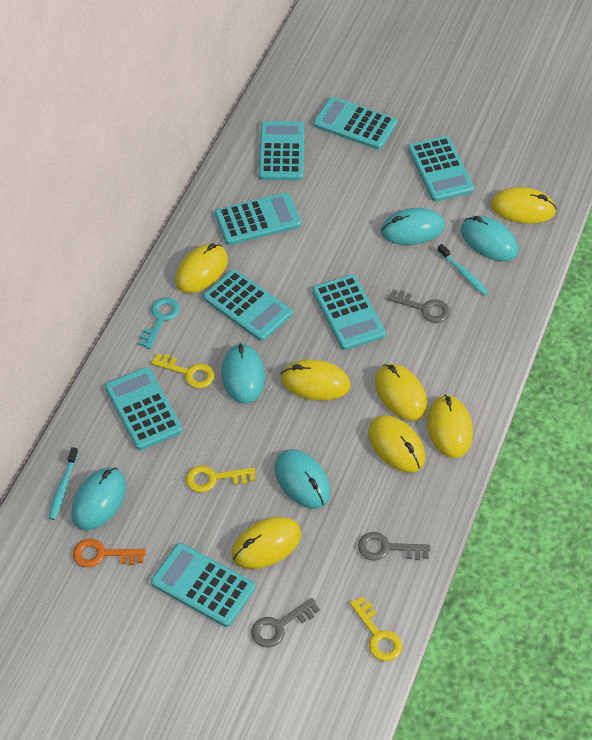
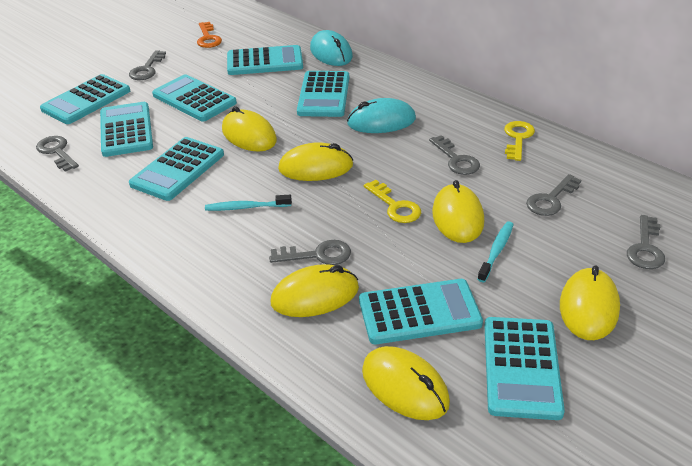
grey key: [251,598,320,648] [358,532,430,561] [387,289,450,323] = 3 -> [36,136,79,172] [129,50,166,80] [269,240,351,265] [429,135,480,175] [526,174,581,216] [627,215,665,269] = 6
turquoise key: [139,297,180,349] = 1 -> none = 0
turquoise mouse: [71,468,126,530] [222,343,265,404] [275,449,331,509] [381,208,445,245] [461,216,518,261] = 5 -> [310,30,353,66] [347,98,416,133] = 2
yellow key: [151,353,215,388] [186,465,256,493] [350,597,402,661] = 3 -> [364,180,421,223] [504,121,535,161] = 2
yellow mouse: [175,243,228,293] [232,517,301,569] [281,359,351,401] [368,415,425,472] [375,364,428,421] [427,394,473,458] [491,187,557,224] = 7 -> [222,106,277,152] [270,264,359,317] [278,142,353,181] [362,346,450,420] [432,180,484,243] [560,266,620,340] = 6

